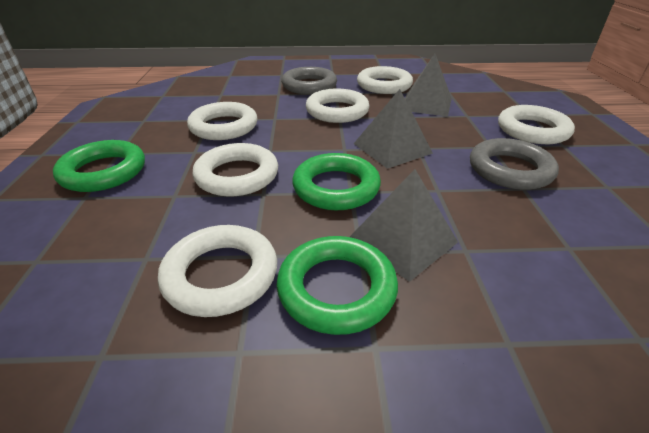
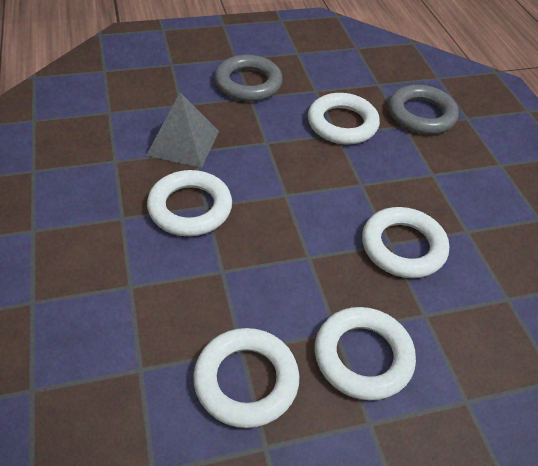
green ring: [53,140,145,192] [276,236,398,335] [292,153,381,210] = 3 -> none = 0
grey pyramid: [350,169,458,282] [354,89,433,169] [405,54,452,117] = 3 -> [146,93,219,168] = 1
white ring: [158,225,277,317] [187,102,258,140] [192,143,278,197] [306,89,370,123] [357,66,413,94] [498,105,575,144] = 6 -> [147,170,232,236] [193,328,299,428] [308,93,380,144] [315,307,416,401] [362,207,449,278] = 5

